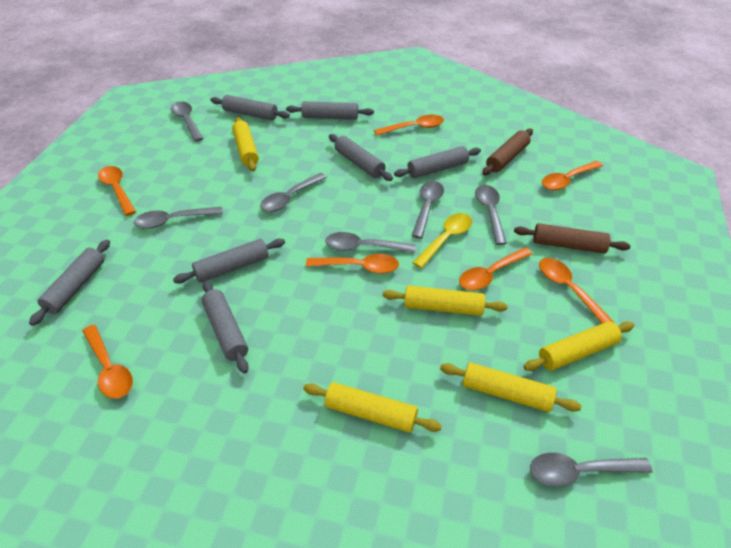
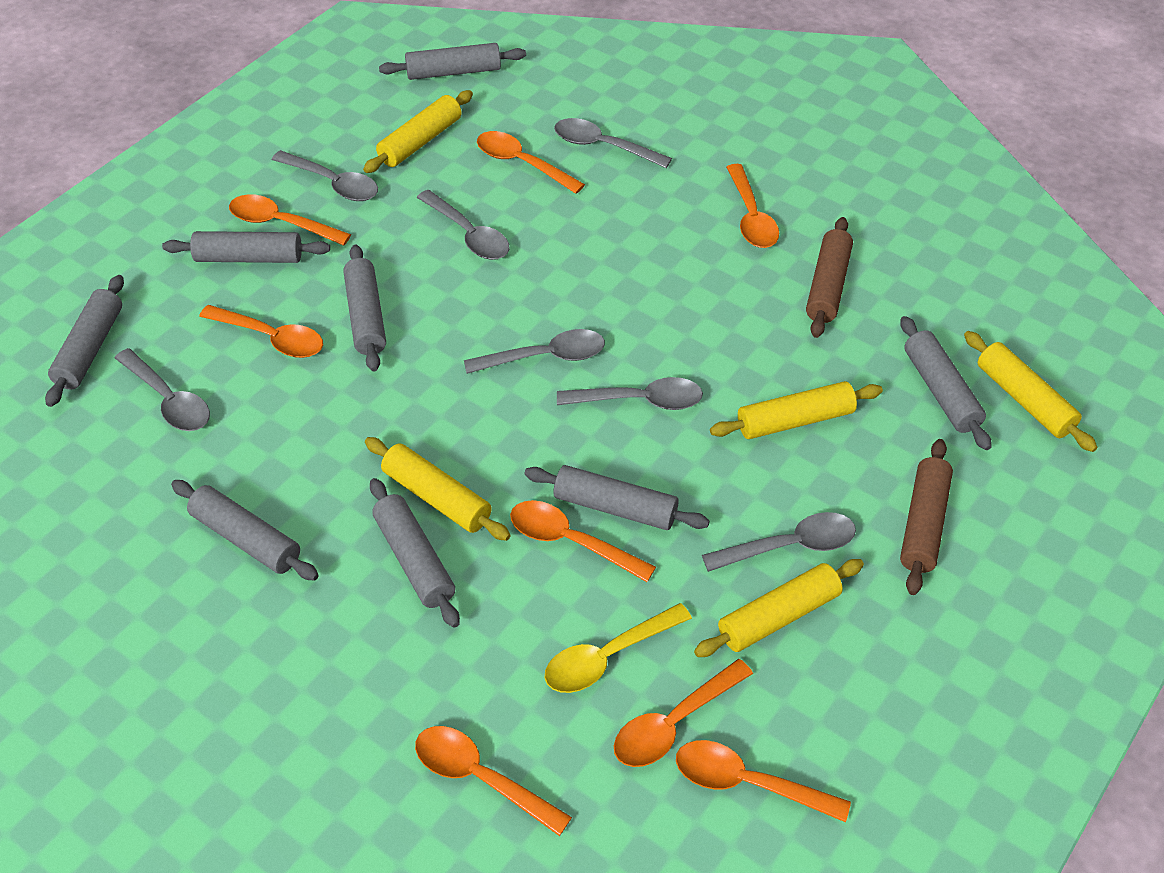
grey rolling pin: [29,240,110,326] [173,239,285,283] [202,281,249,373] [210,95,290,121] [286,101,374,120] [329,134,393,181] [394,146,481,178] = 7 -> [45,275,124,407] [162,231,330,263] [171,480,319,581] [343,245,386,371] [370,478,460,628] [379,43,526,80] [524,465,710,530] [900,316,992,450] = 8
orange spoon: [83,325,133,399] [98,166,136,216] [306,254,399,274] [374,115,444,136] [459,247,532,290] [539,258,614,323] [542,161,603,190] = 7 -> [199,305,323,358] [229,194,351,246] [415,726,572,836] [477,131,585,194] [510,500,656,582] [614,659,753,767] [676,740,851,822] [726,164,779,248] = 8

